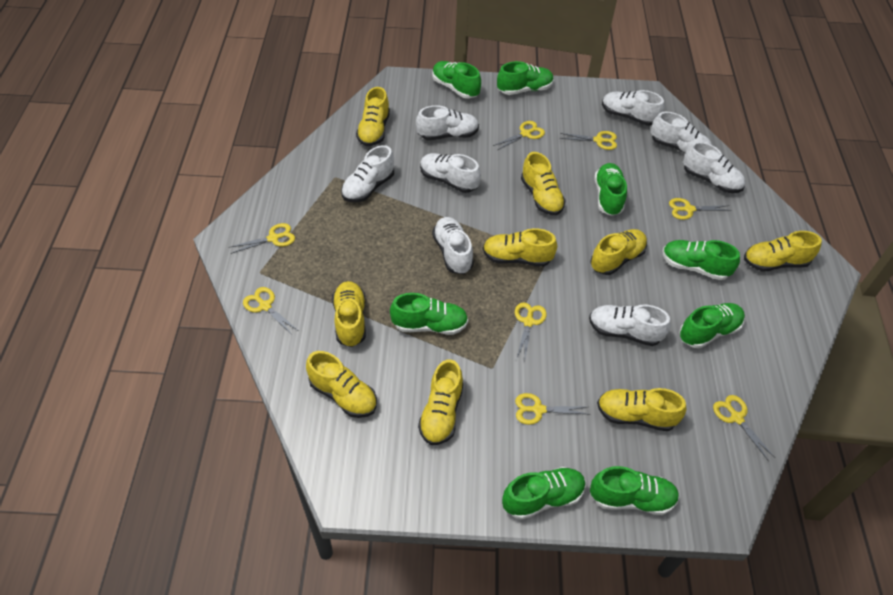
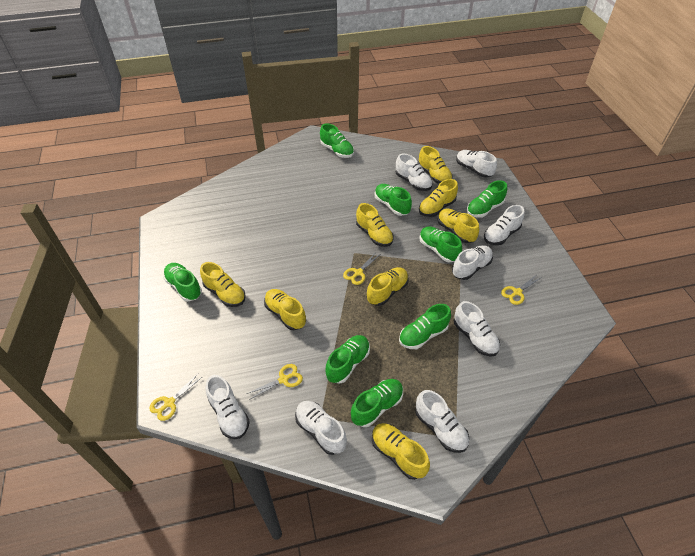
yellow scissors: [228,223,295,254] [243,287,299,335] [493,121,545,150] [515,302,547,358] [515,393,588,425] [560,131,617,150] [669,198,732,220] [713,395,775,461] = 8 -> [149,374,202,421] [247,364,303,400] [343,252,379,285] [501,275,542,305] = 4
yellow shoe: [306,351,377,418] [332,281,366,347] [356,87,390,146] [418,359,463,445] [483,228,557,267] [521,152,566,215] [590,229,647,275] [597,388,686,431] [744,231,822,272] = 9 -> [200,262,246,307] [264,289,306,330] [356,203,394,247] [367,267,409,306] [372,423,430,480] [418,146,452,184] [419,179,458,217] [438,209,479,243] = 8

